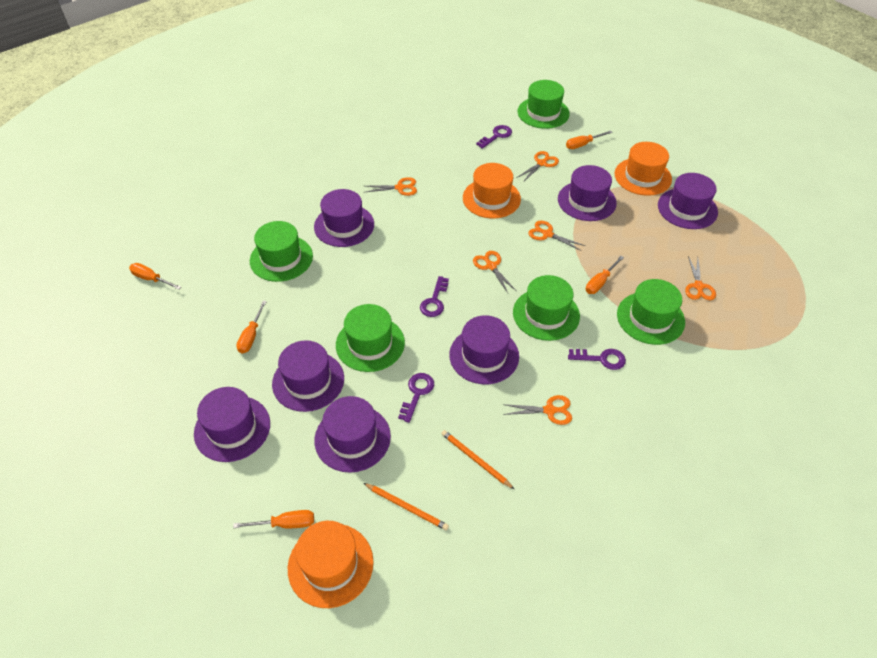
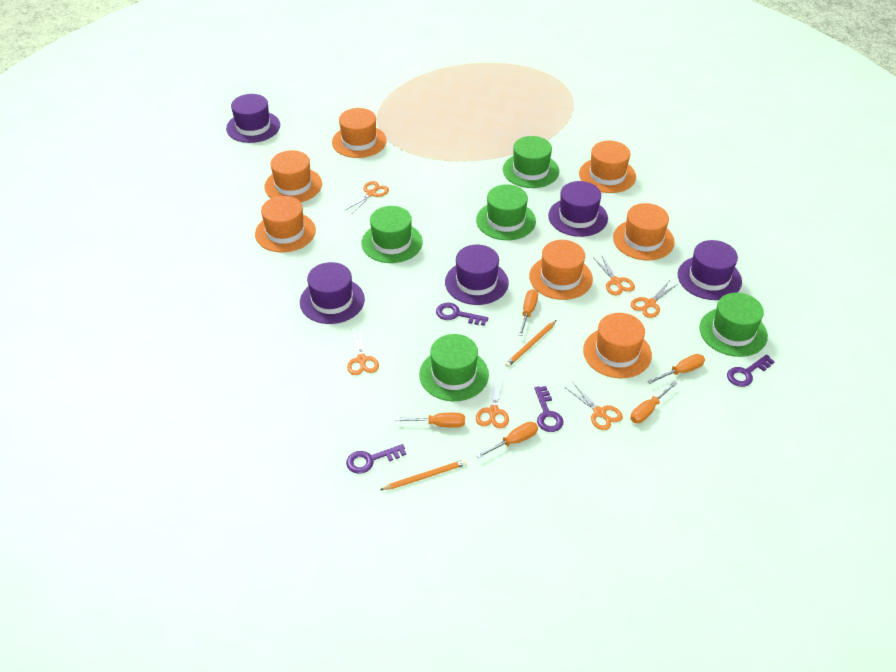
orange hat: [288,521,373,608] [463,163,521,219] [615,142,672,196] = 3 -> [255,196,316,252] [264,150,322,202] [332,108,387,158] [529,240,593,300] [579,141,636,193] [583,313,652,378] [613,203,675,260] = 7
purple hat: [194,387,270,462] [272,340,344,412] [314,189,374,247] [314,396,391,473] [449,316,519,384] [558,165,617,221] [658,173,718,229] = 7 -> [226,94,280,143] [300,262,365,324] [445,245,509,305] [548,181,608,237] [678,240,742,300] = 5

